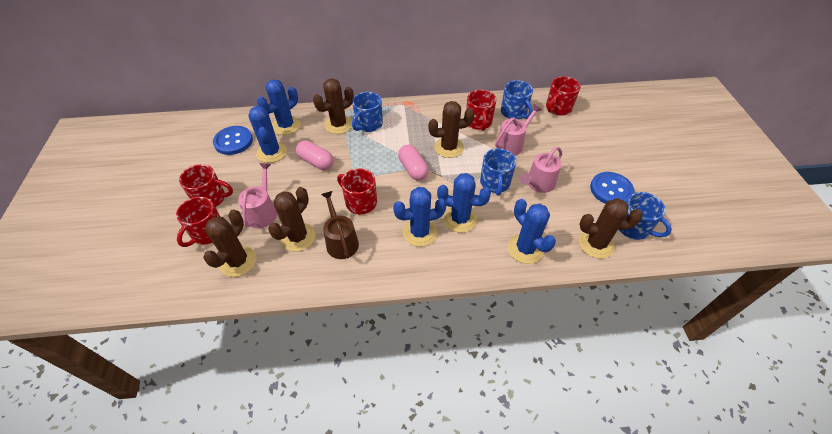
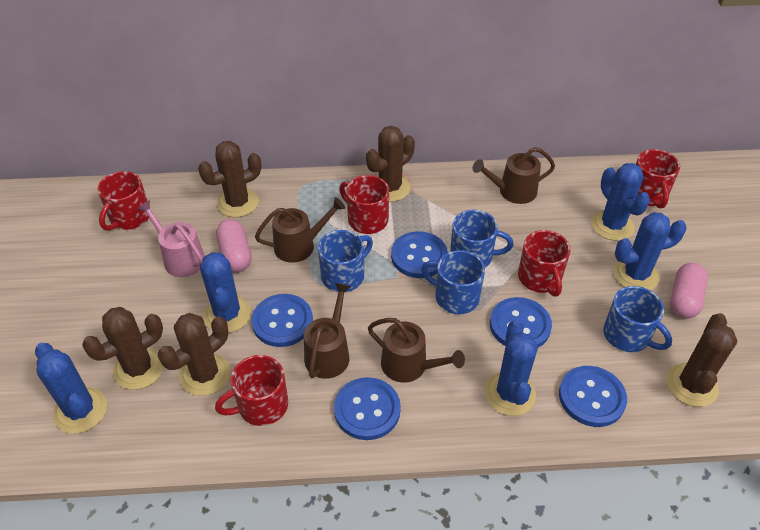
blue button: [213,126,253,155] [590,172,635,204] = 2 -> [252,294,313,347] [334,377,401,440] [391,231,448,278] [490,297,552,348] [559,366,627,427] = 5
brown watering can: [321,191,359,259] = 1 -> [255,197,345,263] [304,283,351,379] [368,318,465,383] [473,147,555,204] = 4
pink watering can: [238,163,277,228] [495,104,542,156] [520,147,562,193] = 3 -> [137,200,205,277] = 1

